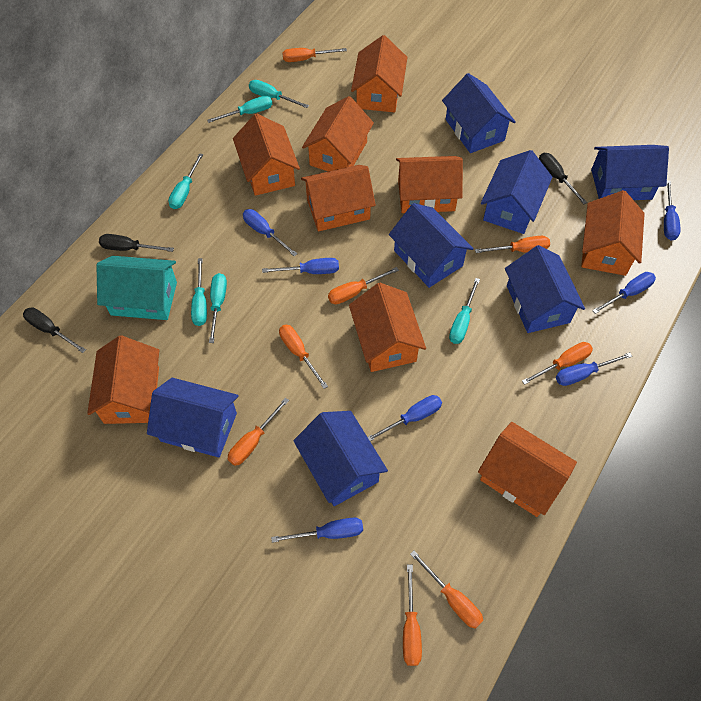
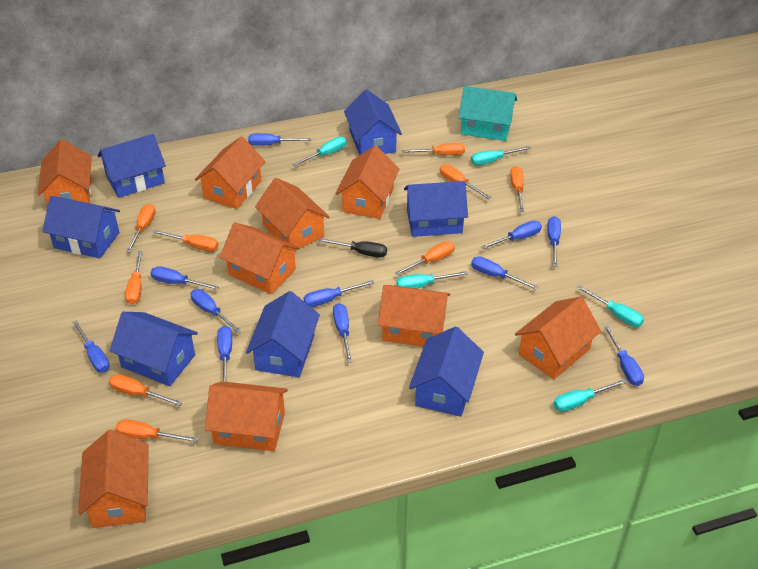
black screwdriver: [23,307,86,353] [99,234,174,252] [539,153,587,204] = 3 -> [318,238,387,258] = 1
blue screwdriver: [243,209,297,256] [262,258,339,274] [271,517,363,543] [368,395,442,441] [556,352,632,386] [592,272,656,314] [664,180,681,241] = 7 -> [72,320,110,373] [151,266,219,290] [191,289,241,333] [217,326,232,382] [248,133,311,146] [304,280,374,307] [333,303,352,363] [471,256,538,290] [481,221,542,249] [547,216,561,267] [604,326,644,386] = 11
orange screwdriver: [228,398,289,466] [279,324,328,389] [282,48,347,62] [328,267,399,304] [403,565,422,666] [410,551,483,629] [475,236,550,253] [522,342,593,385] = 8 -> [109,374,183,406] [116,419,198,442] [125,251,143,305] [126,204,155,252] [153,230,219,251] [395,241,455,276] [401,143,465,155] [440,164,491,199] [510,166,524,212] = 9
turquoise screwdriver: [168,153,203,209] [191,258,207,326] [207,96,272,123] [209,273,227,343] [249,80,309,108] [449,278,480,344] = 6 -> [293,137,346,166] [396,271,468,289] [471,146,531,165] [554,379,627,412] [578,286,644,327] = 5

